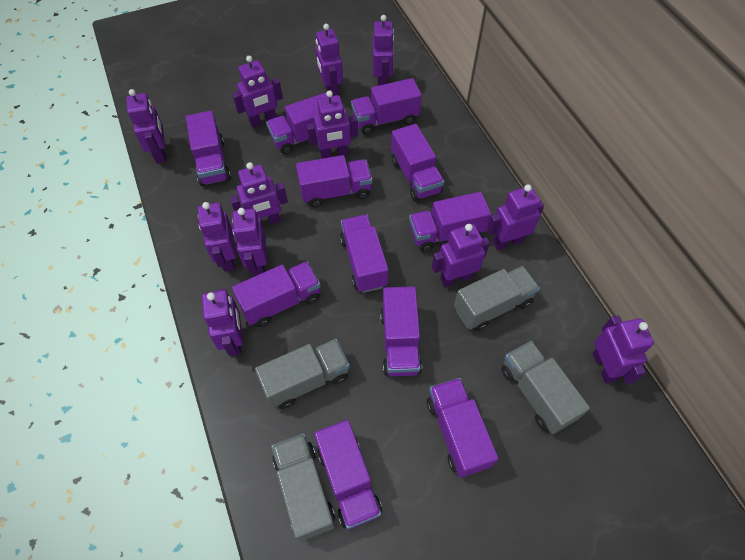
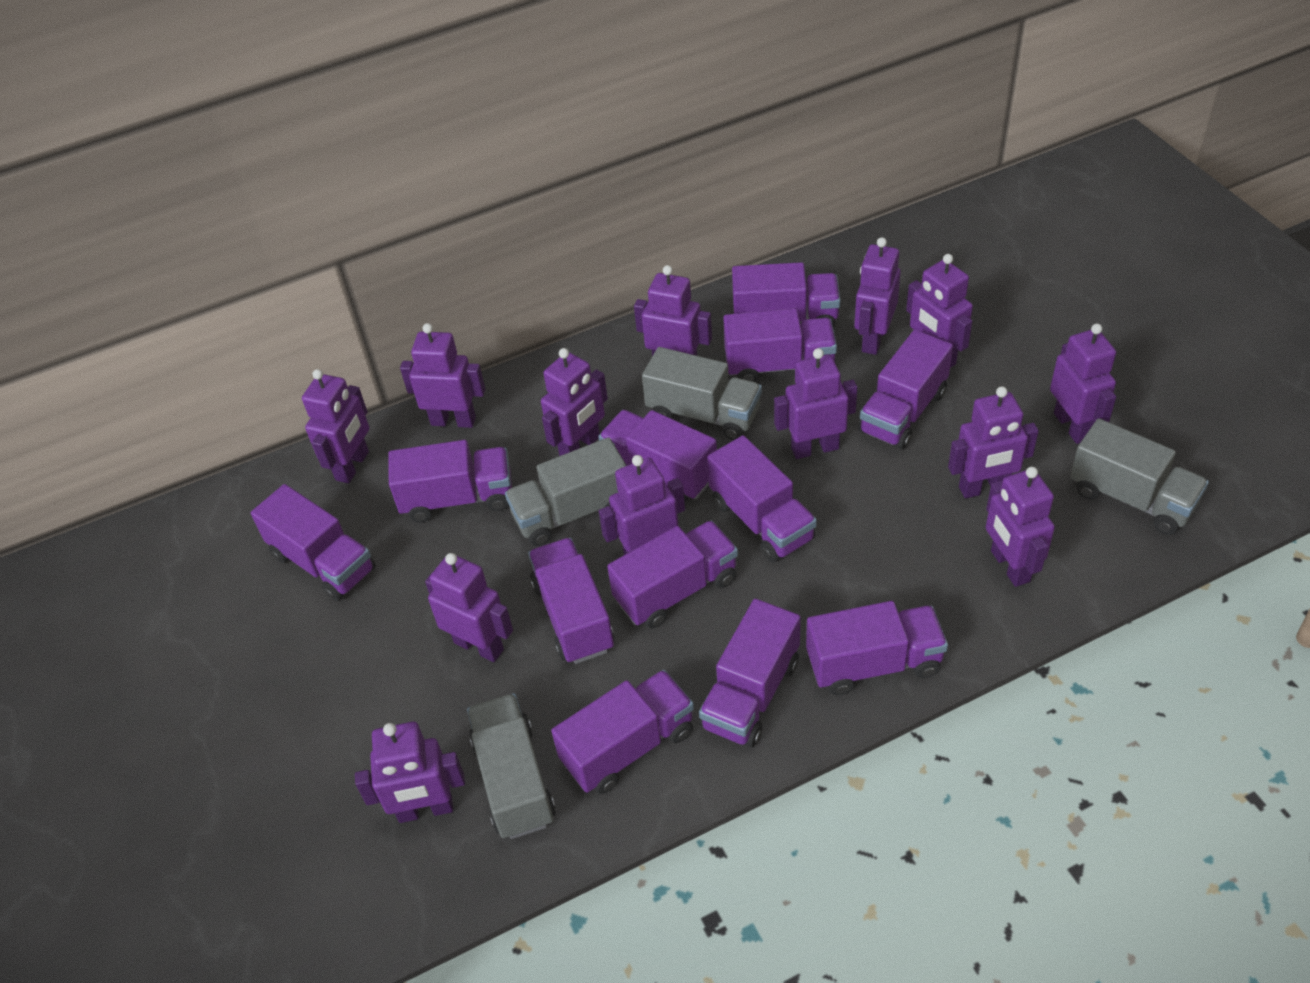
purple robot: [126,89,166,163] [198,202,236,272] [202,289,243,356] [230,162,288,226] [232,56,283,128] [232,208,267,277] [307,90,358,159] [315,24,343,96] [373,15,394,86] [432,224,490,287] [487,184,544,250] [593,316,654,384] = 12 -> [302,369,369,483] [355,722,465,823] [400,323,485,428] [425,553,513,662] [541,348,608,456] [599,455,685,555] [634,265,712,356] [774,348,857,459] [854,237,901,355] [906,254,973,368] [948,386,1039,498] [986,467,1055,587] [1050,324,1116,444] = 13
purple truck: [186,111,231,186] [232,261,321,327] [266,93,327,154] [296,155,372,208] [314,420,382,529] [340,214,389,293] [351,78,422,135] [380,286,422,376] [391,124,444,201] [409,192,491,252] [427,378,498,478] = 11 -> [251,484,376,601] [388,440,512,523] [528,538,614,664] [551,670,694,794] [598,410,717,502] [607,520,738,629] [699,599,801,747] [707,435,817,563] [723,308,837,382] [732,262,840,327] [806,601,948,695] [858,330,953,450] = 12

